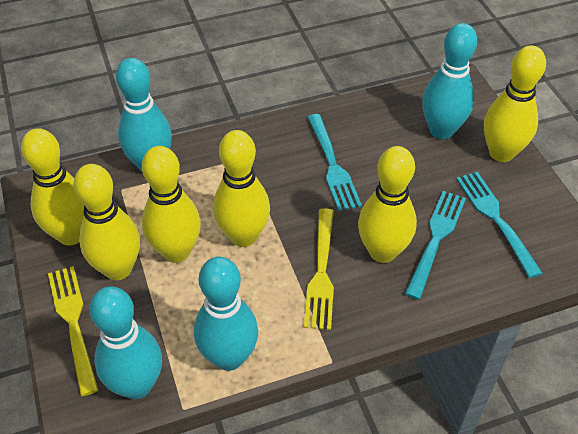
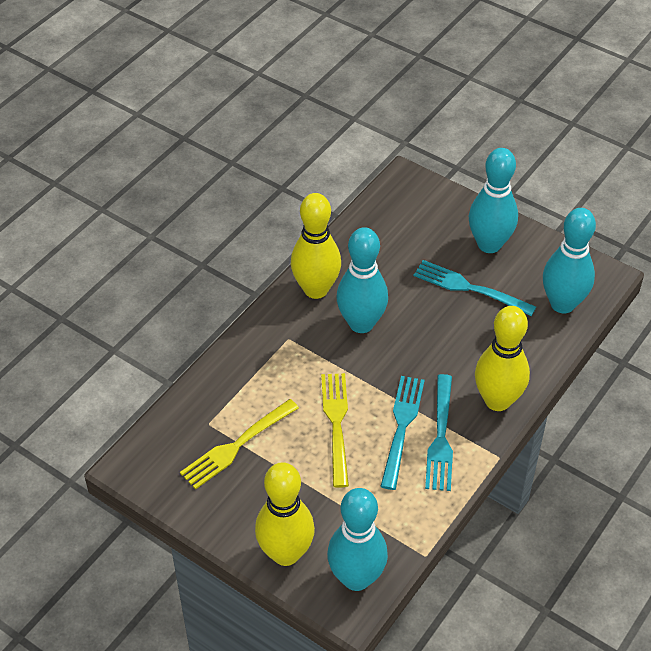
yellow bowling pin: [21,128,84,245] [74,164,140,280] [142,146,201,263] [213,130,270,247] [358,146,417,263] [484,46,546,162] = 6 -> [255,462,315,566] [291,193,341,299] [475,306,530,411] = 3

